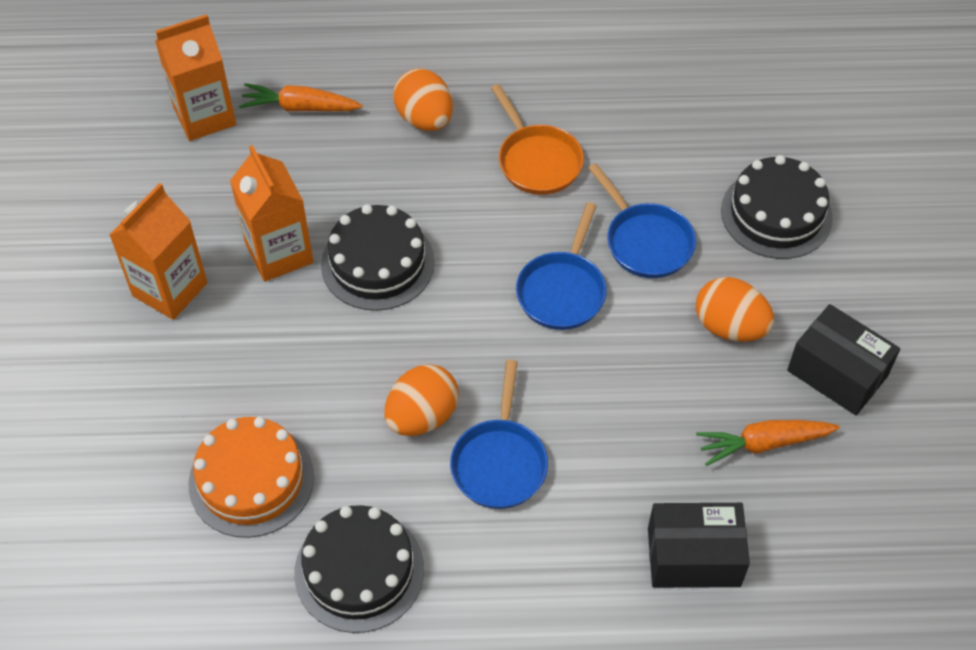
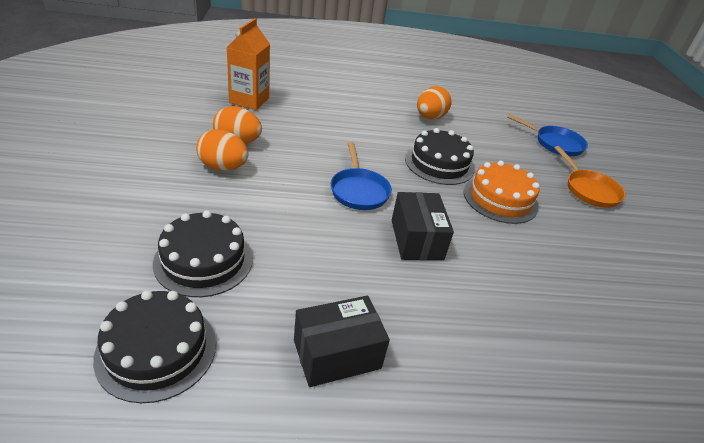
blue pan: [450,360,548,509] [516,202,606,330] [588,163,696,278] = 3 -> [331,142,392,210] [507,114,588,156] = 2
orange carrot: [239,83,363,112] [696,420,840,466] = 2 -> none = 0
orange carton: [109,183,208,320] [155,14,236,141] [230,145,314,282] = 3 -> [226,18,270,110] = 1

